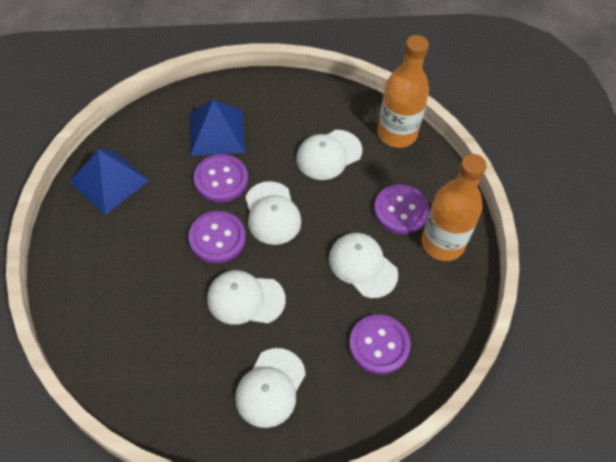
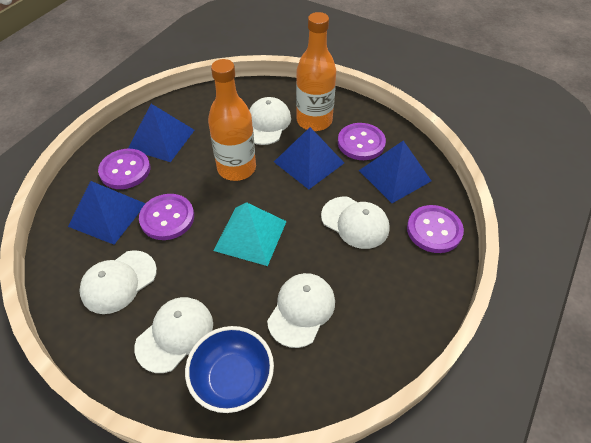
blue bowl: none = 0 -> [185,326,274,413] = 1
blue pyramid: [69,149,149,215] [190,100,245,156] = 2 -> [68,181,146,245] [128,104,195,162] [274,127,344,189] [359,140,431,203] = 4
turquoise pyramid: none = 0 -> [214,202,287,266] = 1

